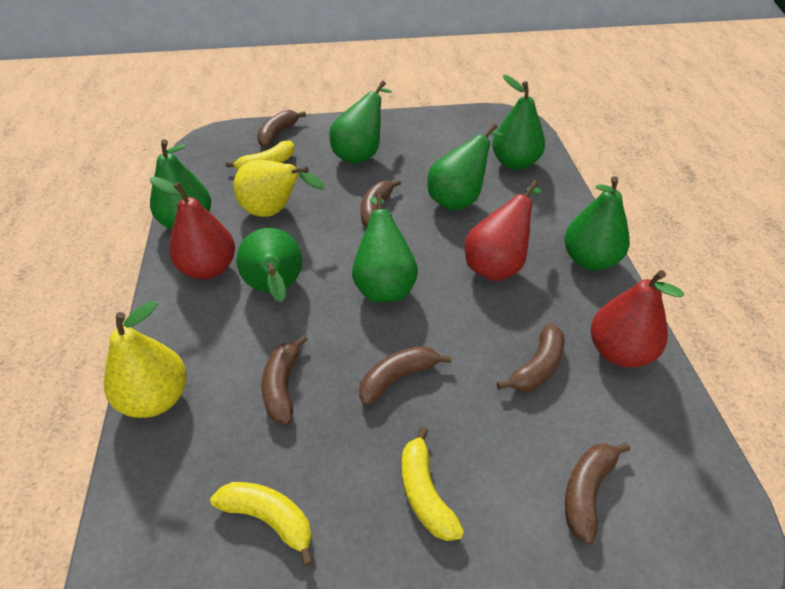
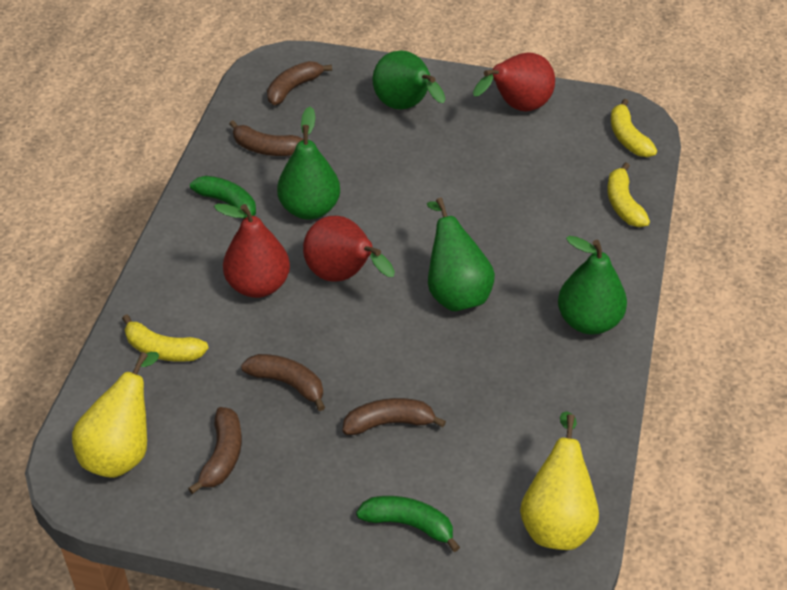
brown banana: [257,110,306,147] [261,335,308,424] [359,346,451,406] [360,179,401,228] [497,323,565,392] [565,443,630,544] = 6 -> [188,407,242,494] [229,120,304,156] [241,354,325,411] [267,61,332,105] [343,398,446,435] = 5
green banana: none = 0 -> [190,176,256,219] [356,496,460,552] = 2
green pear: [150,139,211,229] [236,228,302,302] [329,81,392,164] [352,191,418,302] [427,123,503,211] [492,75,545,170] [564,176,630,271] = 7 -> [277,107,340,220] [373,50,445,110] [427,198,495,311] [558,236,627,335] = 4

